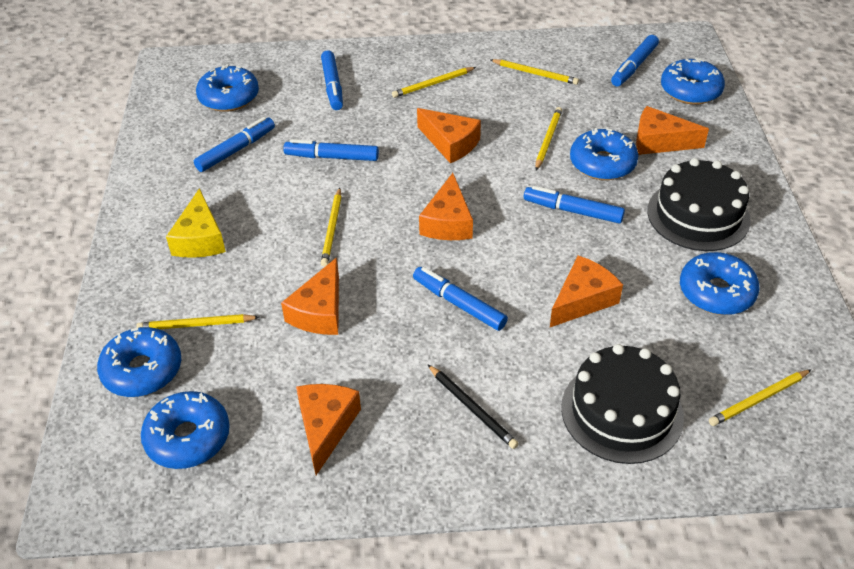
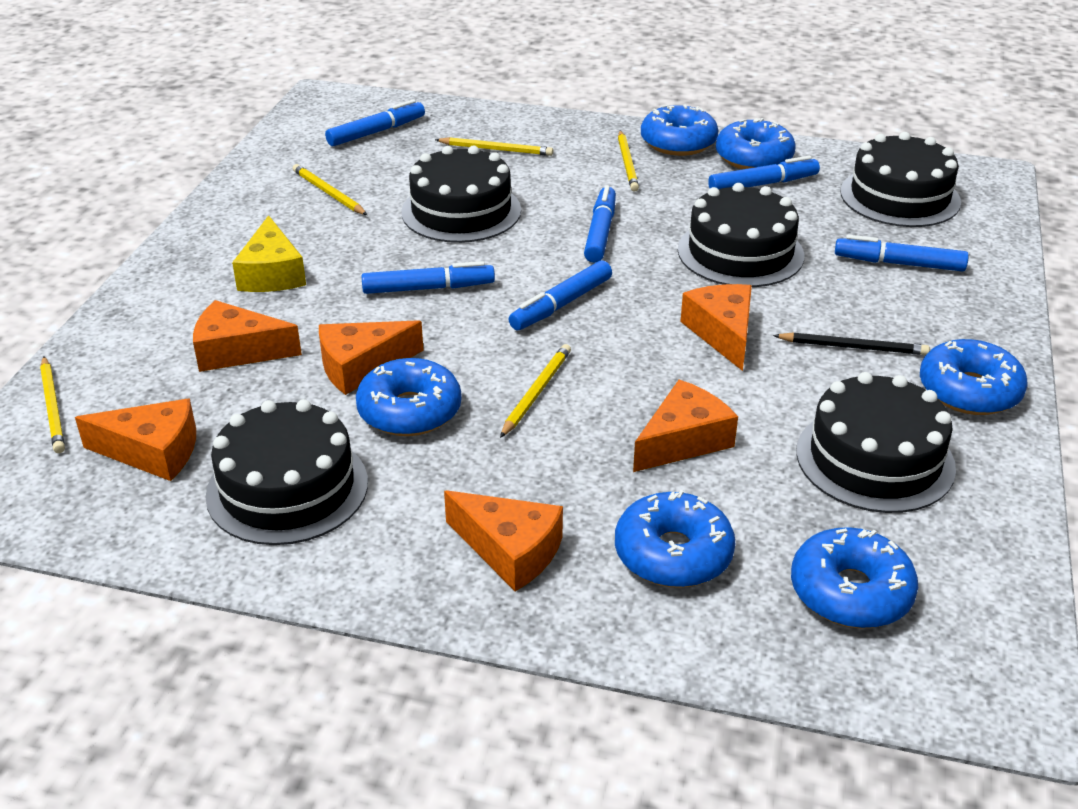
black cake: [561,344,684,464] [647,158,751,251] = 2 -> [206,399,368,545] [401,146,521,243] [678,183,804,287] [796,372,956,513] [840,132,961,227] = 5
yellow pencil: [136,314,259,329] [321,188,341,267] [392,67,476,98] [491,59,579,85] [535,107,562,170] [709,369,812,426] = 6 -> [40,356,65,453] [293,164,367,215] [435,137,553,156] [500,344,571,438] [618,131,639,192] = 5

